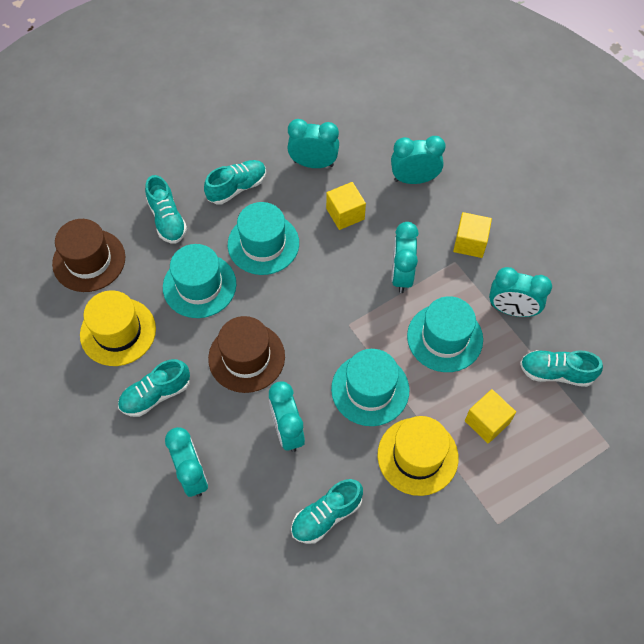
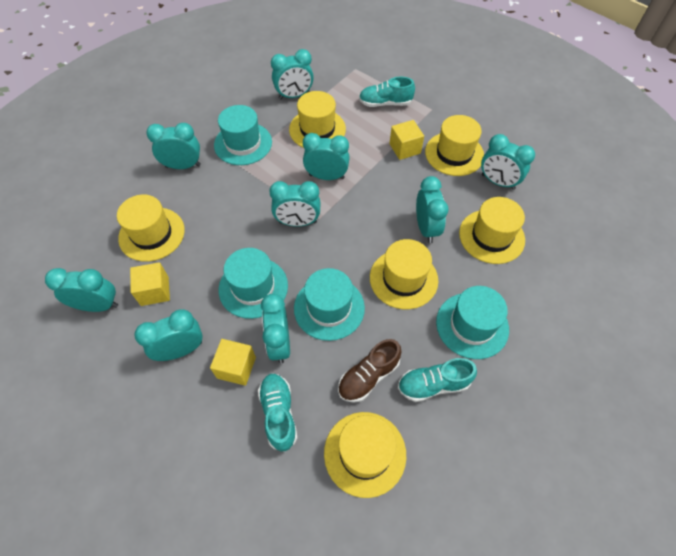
brown hat: [52,219,125,292] [208,316,285,393] = 2 -> none = 0
brown shoe: none = 0 -> [338,339,401,403] = 1
turquoise clock: [165,427,208,497] [269,381,305,452] [287,119,339,168] [391,136,446,184] [392,222,419,293] [489,267,552,317] = 6 -> [45,268,118,312] [134,309,203,361] [146,123,201,169] [261,294,290,363] [269,181,320,227] [271,49,314,99] [303,133,350,180] [416,176,449,243] [481,134,535,190] = 9
turquoise shoe: [118,359,190,417] [145,175,187,244] [204,160,266,204] [291,479,363,544] [520,350,603,387] = 5 -> [258,373,298,452] [359,77,415,107] [398,358,477,402] = 3
yellow hat: [80,290,156,366] [378,416,459,496] = 2 -> [117,195,185,262] [289,91,346,148] [324,412,406,498] [370,239,438,309] [425,115,484,176] [459,197,525,264] = 6

